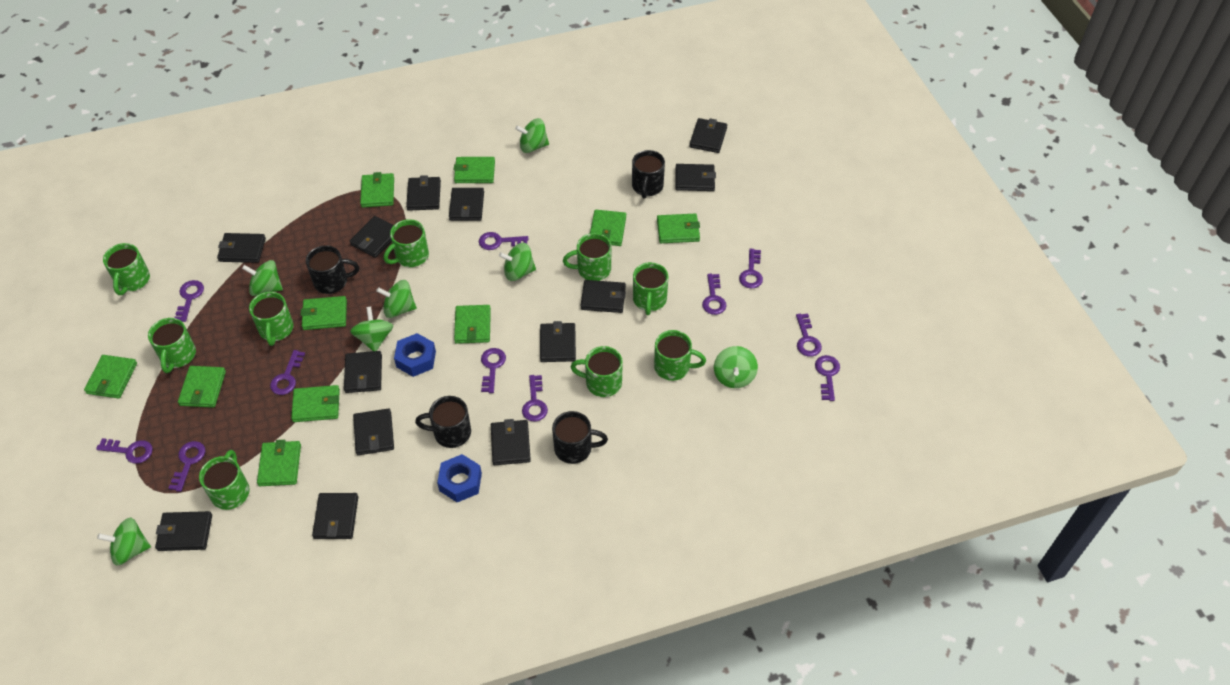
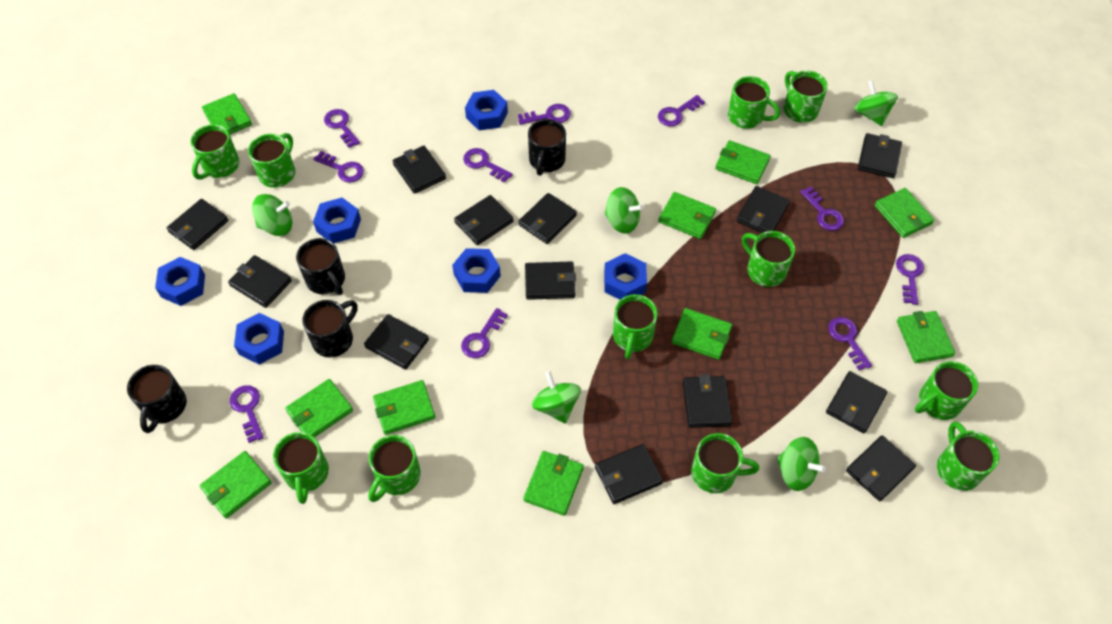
blue nut: [394,333,436,377] [437,454,482,502] = 2 -> [155,257,205,306] [234,313,284,365] [313,198,361,243] [452,248,501,293] [465,90,508,130] [604,253,647,300] = 6
green mug: [103,243,150,295] [148,318,196,373] [199,450,250,510] [249,292,294,346] [384,219,429,267] [563,233,611,281] [571,346,623,397] [633,262,668,315] [654,330,706,381] = 9 -> [190,124,240,180] [248,133,295,188] [273,432,329,504] [368,435,421,502] [613,294,658,359] [691,433,759,493] [728,76,780,129] [742,231,795,287] [784,70,828,123] [915,361,978,420] [937,421,999,491] = 11
green spinning top: [97,517,151,566] [242,260,283,296] [350,307,393,351] [376,280,417,318] [499,243,536,281] [515,118,549,153] [714,346,758,388] = 7 -> [252,194,292,236] [532,371,581,424] [604,187,644,234] [777,437,826,491] [854,80,898,126] = 5
purple key: [96,438,153,464] [168,441,205,492] [174,280,204,322] [270,350,305,395] [479,232,528,250] [481,348,506,393] [522,375,548,422] [702,274,726,315] [739,249,763,288] [796,313,822,357] [815,355,840,401] = 11 -> [230,385,264,443] [313,151,364,183] [324,109,360,148] [461,308,508,358] [463,148,513,183] [518,104,571,125] [658,95,705,126] [800,187,844,231] [828,317,872,371] [896,254,924,305] = 10

